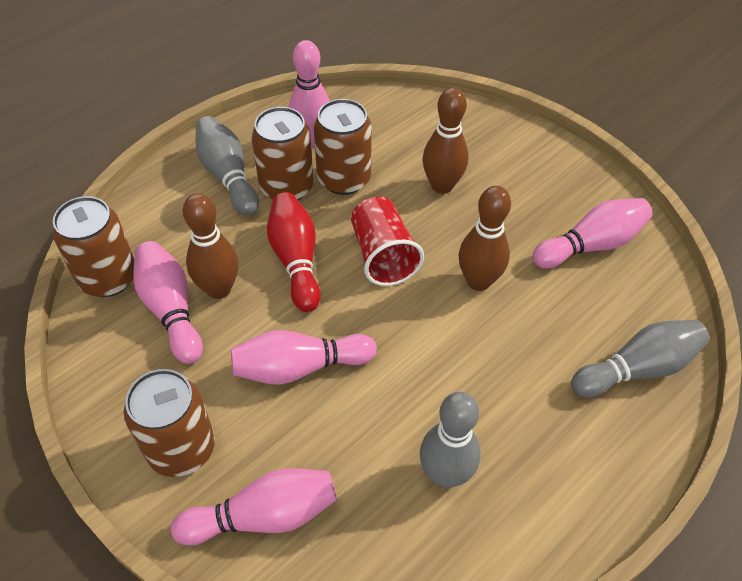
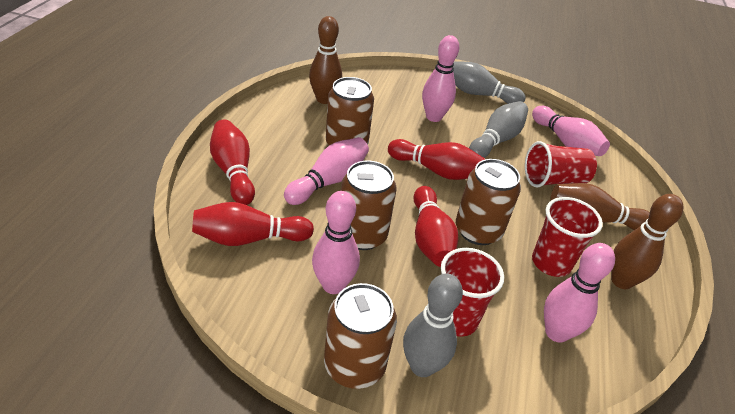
red bowling pin: [267,192,321,312] = 1 -> [192,202,314,246] [210,120,255,205] [388,139,485,180] [413,186,458,267] = 4
red cup: [351,197,424,286] = 1 -> [441,248,504,337] [525,141,597,188] [532,197,603,277] = 3

